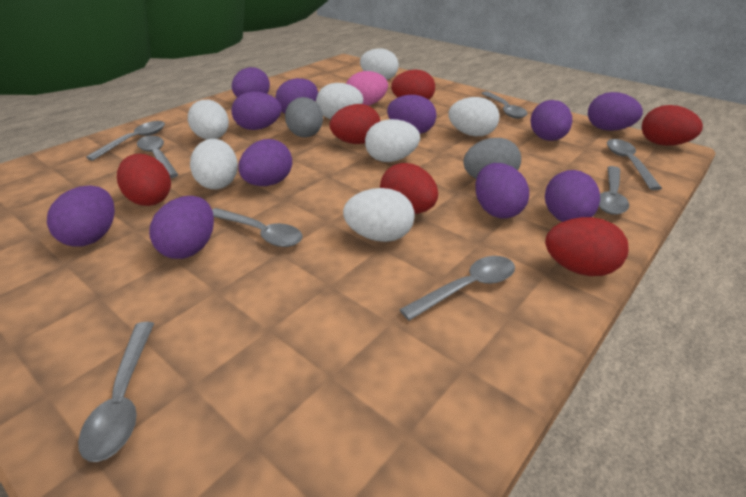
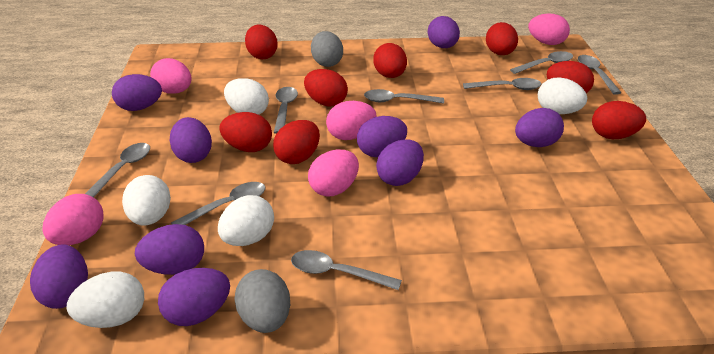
pink egg: [346,71,388,106] = 1 -> [42,194,104,245] [150,58,191,94] [308,150,359,197] [326,101,377,140] [528,13,570,45] = 5
purple egg: [47,185,115,247] [149,196,214,259] [231,92,282,130] [232,67,270,97] [238,139,292,186] [275,78,318,113] [387,95,437,134] [475,163,529,219] [531,100,572,141] [545,170,600,222] [588,92,643,131] = 11 -> [30,244,88,309] [112,74,162,111] [135,224,204,275] [158,268,230,326] [170,117,212,163] [357,116,407,157] [376,140,424,186] [428,16,460,48] [515,108,564,147] = 9
red egg: [117,154,171,206] [330,104,380,144] [380,163,438,214] [391,70,435,100] [545,217,629,276] [642,105,703,146] = 6 -> [219,112,272,152] [245,25,278,59] [273,120,320,164] [304,69,348,107] [373,43,407,78] [486,22,518,55] [547,61,594,93] [592,101,646,139] = 8
white egg: [188,100,229,139] [190,139,238,189] [316,83,363,119] [343,188,414,242] [360,48,399,80] [365,119,420,162] [448,97,500,136] = 7 -> [67,272,144,328] [122,175,171,226] [218,195,274,246] [224,78,269,115] [538,77,587,114] = 5

